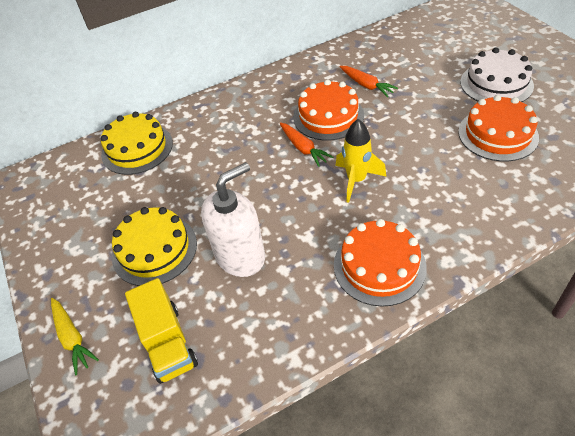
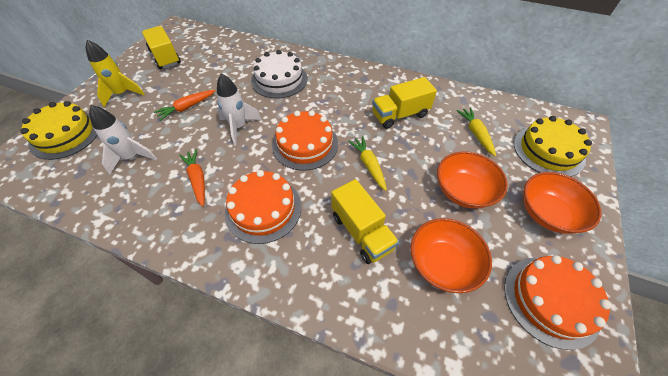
orange bowl: none = 0 -> [411,218,492,293] [437,151,508,209] [523,172,601,234] = 3
white rocket: none = 0 -> [89,105,157,175] [217,73,262,145] = 2
white soap dispenser: [201,162,265,277] = 1 -> none = 0
yellow carrot: [51,298,99,375] = 1 -> [348,136,387,191] [457,107,496,156] = 2
yellow truck: [125,278,198,384] = 1 -> [142,26,181,69] [331,179,399,264] [372,77,437,129] = 3

